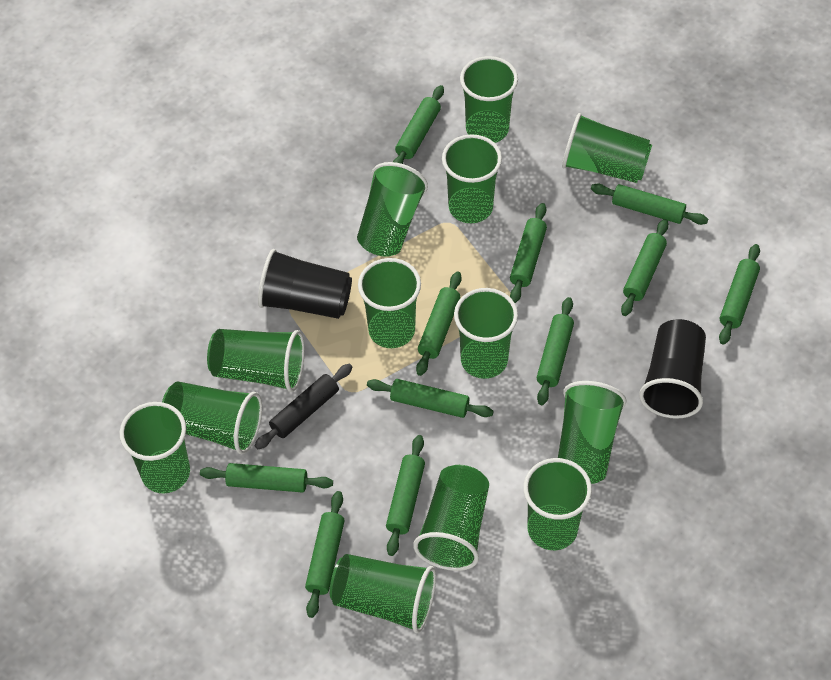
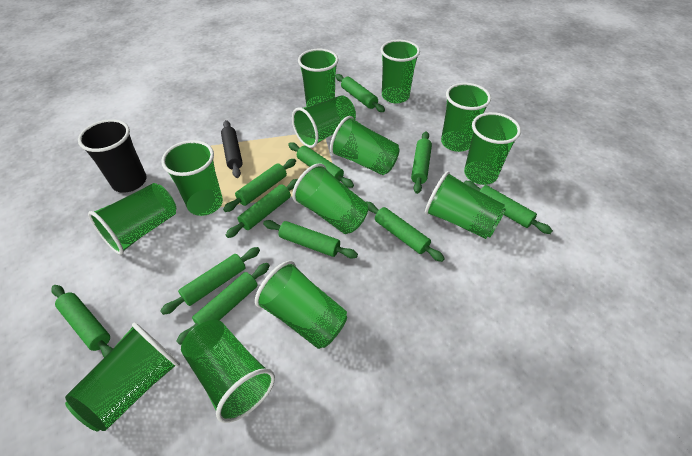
black cup: [258,249,352,319] [639,319,706,419] = 2 -> [78,119,147,193] = 1

